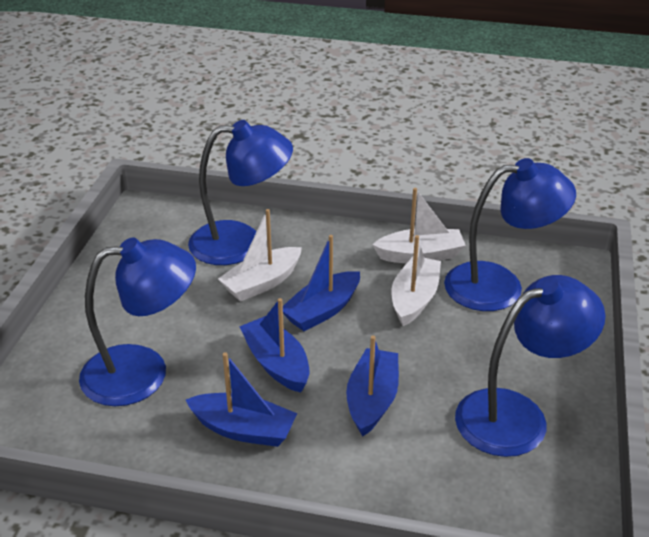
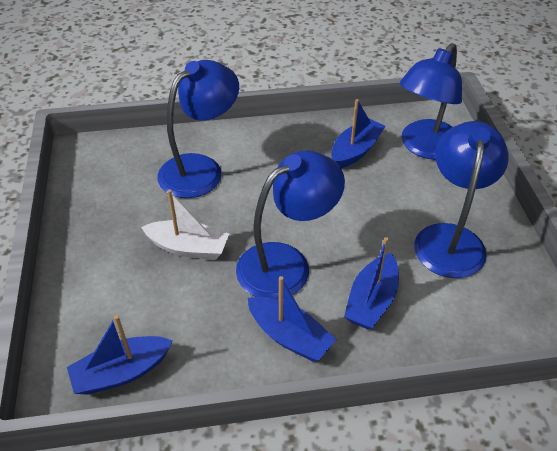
white boat: [218,209,302,301] [372,188,466,263] [391,235,441,326] = 3 -> [141,189,229,260] = 1

